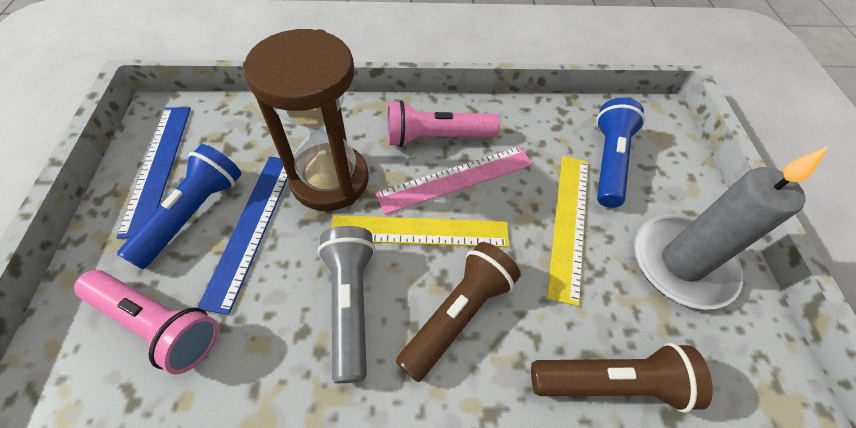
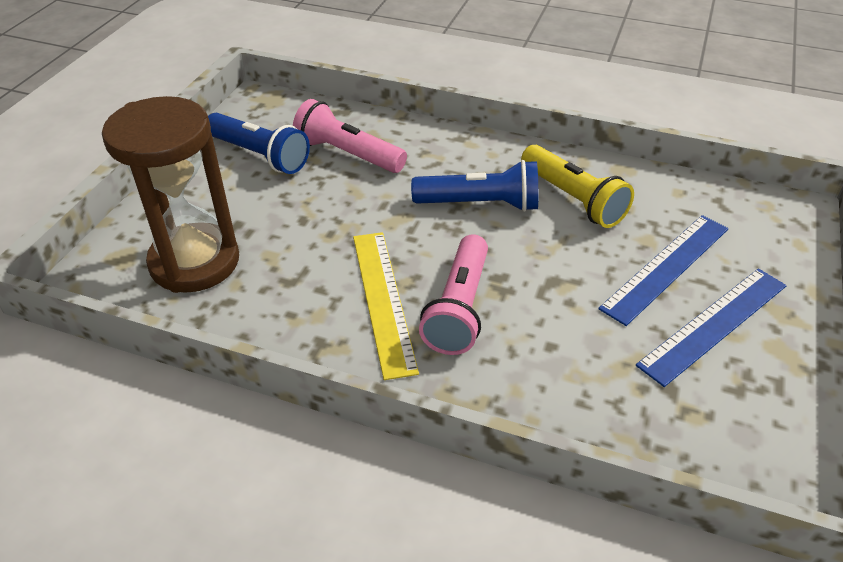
brown flashlight: [396,242,521,382] [531,343,713,413] = 2 -> none = 0
grey candle: [634,146,829,310] = 1 -> none = 0
grey flashlight: [318,226,375,383] = 1 -> none = 0
pink ruler: [375,146,533,214] = 1 -> none = 0
yellow flashlight: none = 0 -> [521,145,634,228] = 1
yellow ruler: [331,215,510,247] [547,156,588,306] = 2 -> [353,232,419,380] = 1

